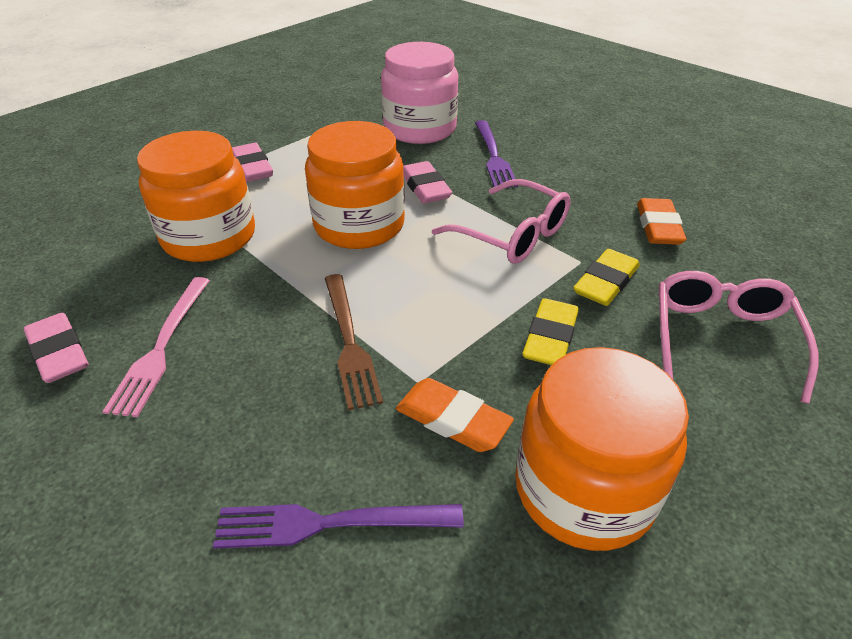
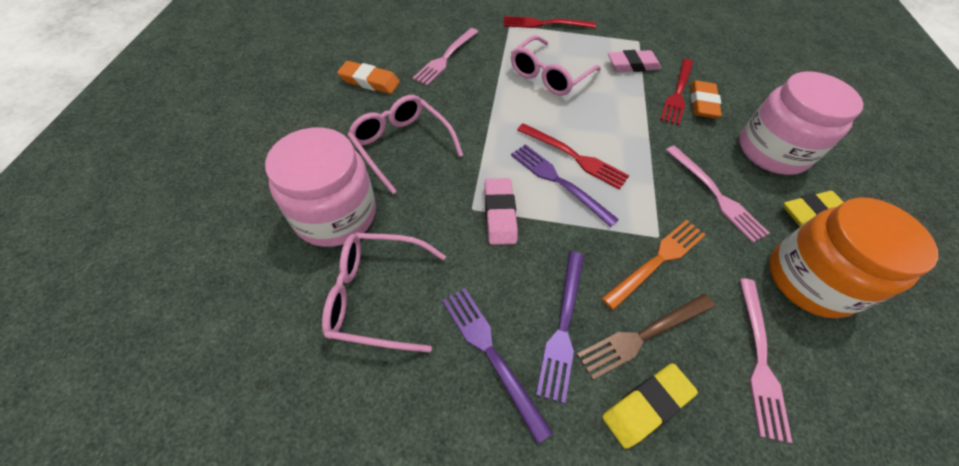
orange fork: none = 0 -> [602,220,706,310] = 1
orange jar: [137,131,255,262] [305,121,405,249] [515,347,689,551] = 3 -> [769,198,938,318] = 1
pink eraser: [24,313,89,383] [232,143,273,182] [403,161,452,203] = 3 -> [485,178,518,245] [608,50,661,72] = 2
pink fork: [102,277,210,417] = 1 -> [412,28,478,86] [666,145,770,243] [739,278,792,443] = 3
pink glasses: [432,179,571,264] [658,271,819,404] = 2 -> [322,233,446,352] [348,95,463,194] [511,35,601,96] = 3
pink jar: [381,42,458,144] = 1 -> [265,127,376,247] [739,71,864,175] = 2
purple fork: [213,504,464,549] [475,120,518,188] = 2 -> [442,288,553,444] [511,144,619,227] [536,252,584,404] = 3
red fork: none = 0 -> [504,16,596,28] [517,123,629,190] [660,59,693,126] = 3

